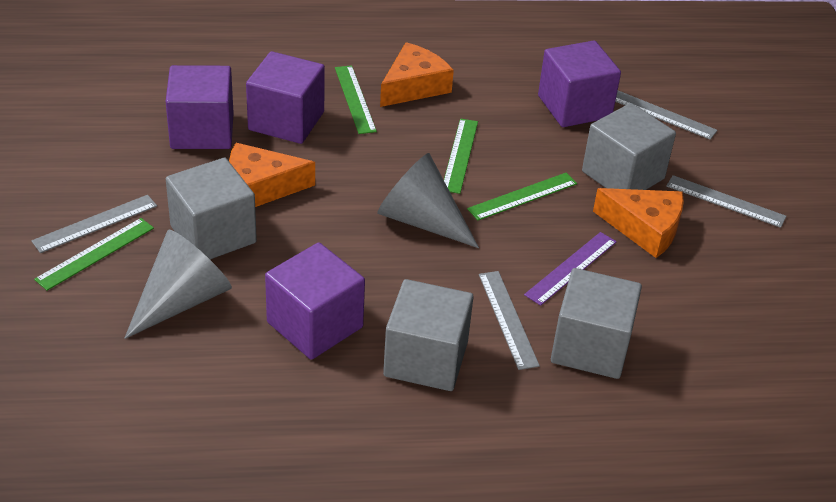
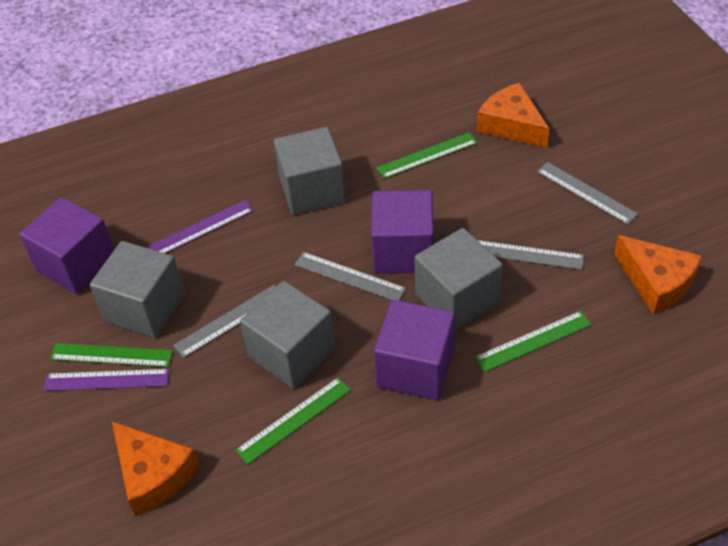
grey cone: [124,230,232,339] [377,153,479,248] = 2 -> none = 0
purple cube: [166,65,234,149] [246,51,325,144] [265,242,365,360] [538,41,621,127] = 4 -> [19,197,114,294] [371,190,434,274] [374,300,455,400] = 3
purple ruler: [524,232,617,306] = 1 -> [44,369,170,391] [147,200,253,254] = 2

